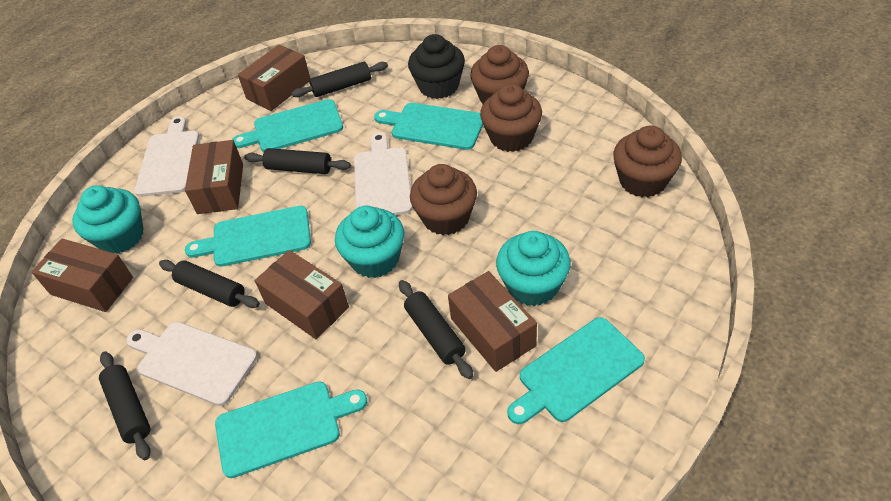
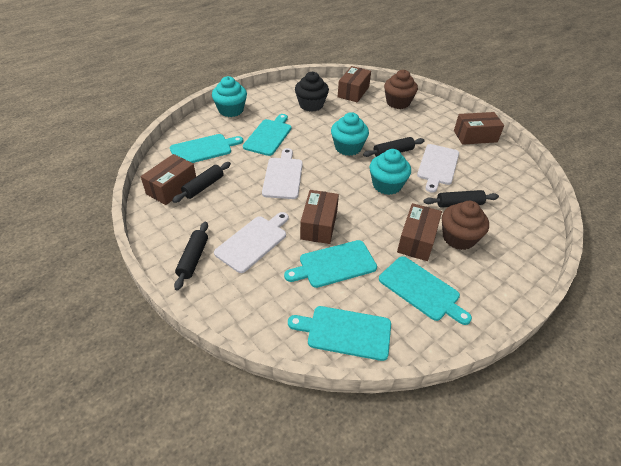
black rolling pin: [99,351,151,460] [159,260,260,308] [244,148,351,174] [292,62,388,97] [399,280,473,379] = 5 -> [172,162,231,203] [174,222,208,290] [363,137,425,157] [423,190,499,208] = 4
brown cupcake: [410,164,477,235] [470,45,529,104] [480,84,542,152] [613,125,682,197] = 4 -> [384,70,418,109] [442,201,489,250] = 2

